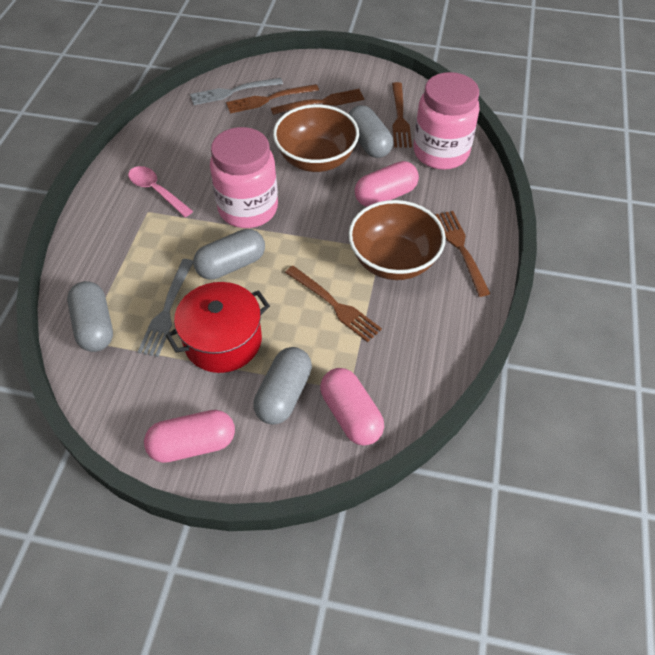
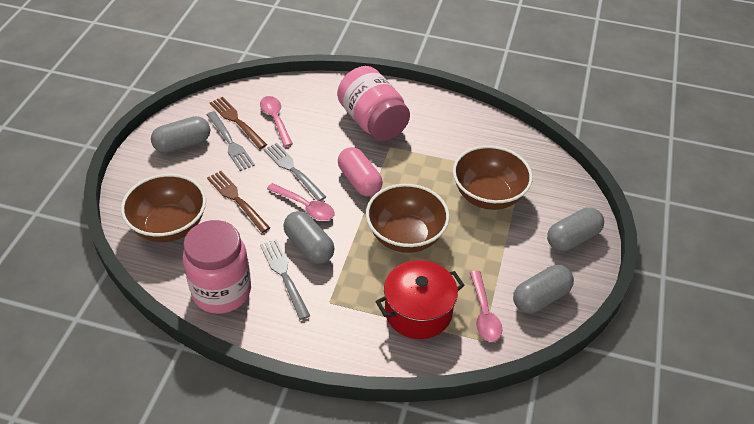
brown bowl: [273,104,359,172] [348,200,446,280] = 2 -> [121,174,206,242] [366,184,449,253] [453,145,533,210] = 3
brown fork: [226,84,319,114] [271,89,365,115] [285,266,382,342] [392,82,412,148] [435,211,490,297] = 5 -> [207,171,270,233] [210,97,267,149] = 2
grey fork: [138,259,193,357] [190,78,283,105] = 2 -> [207,111,255,171] [260,239,310,320] [263,143,326,201] = 3
pink capsule: [144,410,235,463] [320,368,384,446] [355,161,419,207] = 3 -> [338,147,383,197] = 1
pink spoon: [128,166,193,217] = 1 -> [260,96,293,147] [267,183,335,221] [470,271,502,342] = 3

